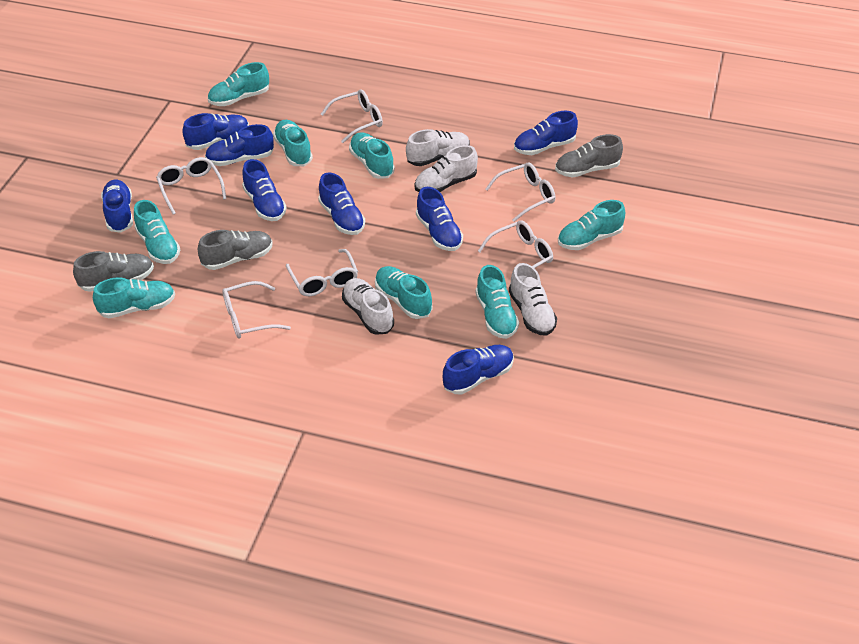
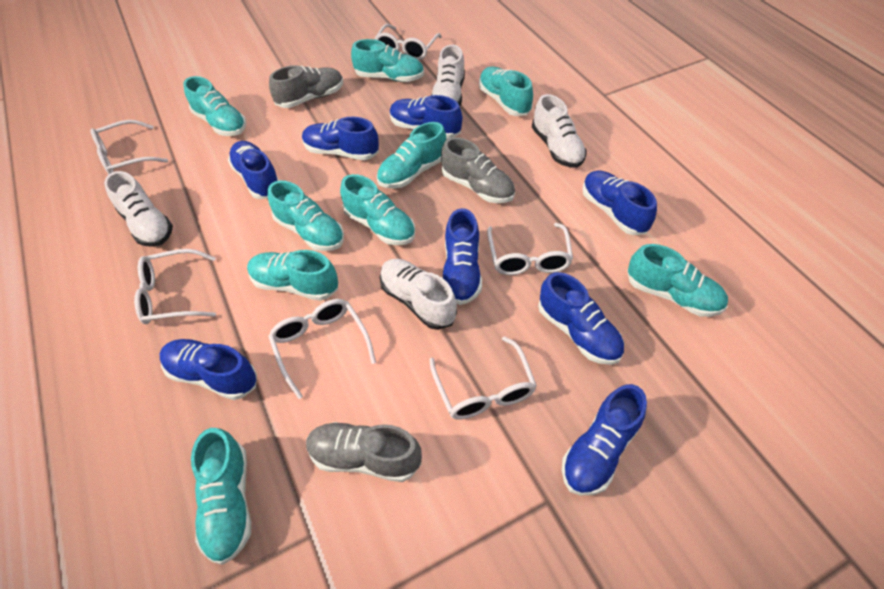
turquoise shoe: [93,278,175,318] [134,200,180,264] [208,62,269,106] [273,120,313,166] [349,132,395,179] [375,266,432,319] [475,265,519,339] [558,200,625,250] = 8 -> [183,76,246,136] [191,428,251,565] [247,250,338,301] [268,181,344,251] [340,174,415,245] [351,39,424,82] [377,122,447,189] [479,67,533,116] [627,244,728,317] = 9

